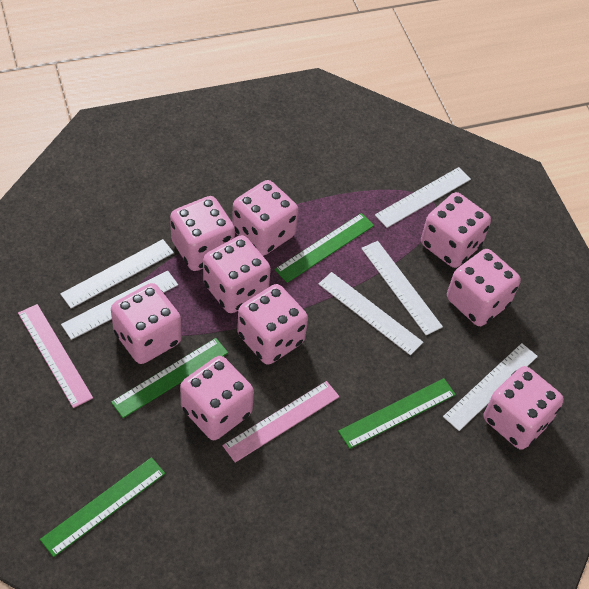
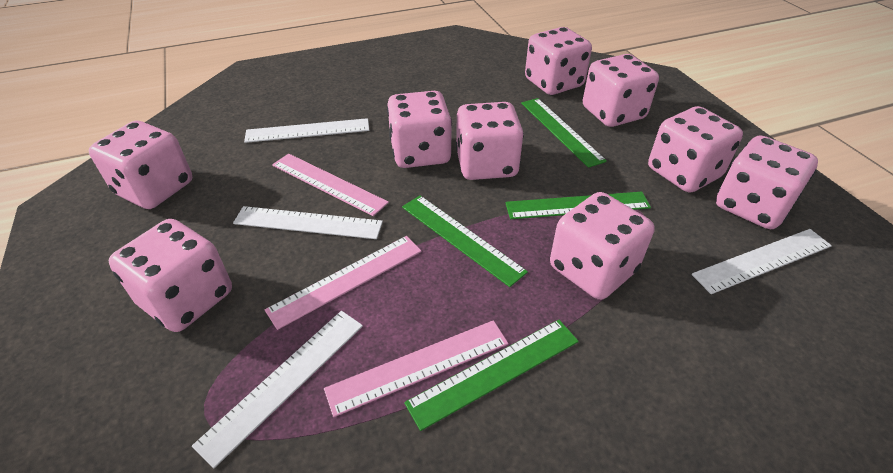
pink ruler: [18,304,93,408] [222,381,340,463] = 2 -> [265,236,421,330] [272,154,389,216] [324,320,508,417] = 3
white ruler: [60,239,174,309] [61,270,178,340] [319,272,423,355] [361,241,443,335] [375,167,471,228] [443,343,538,431] = 6 -> [192,311,363,468] [233,206,383,239] [244,118,369,143] [691,229,832,294] = 4

